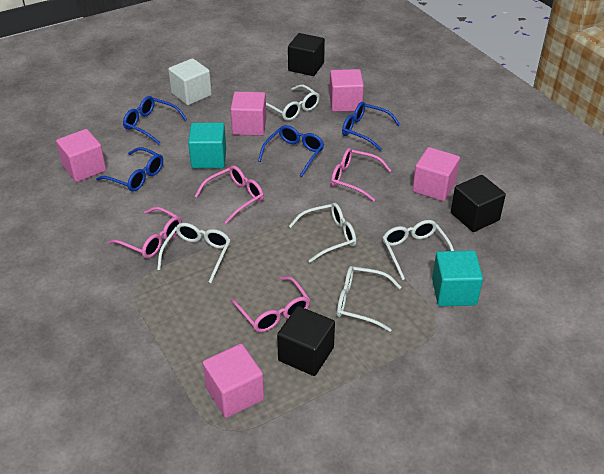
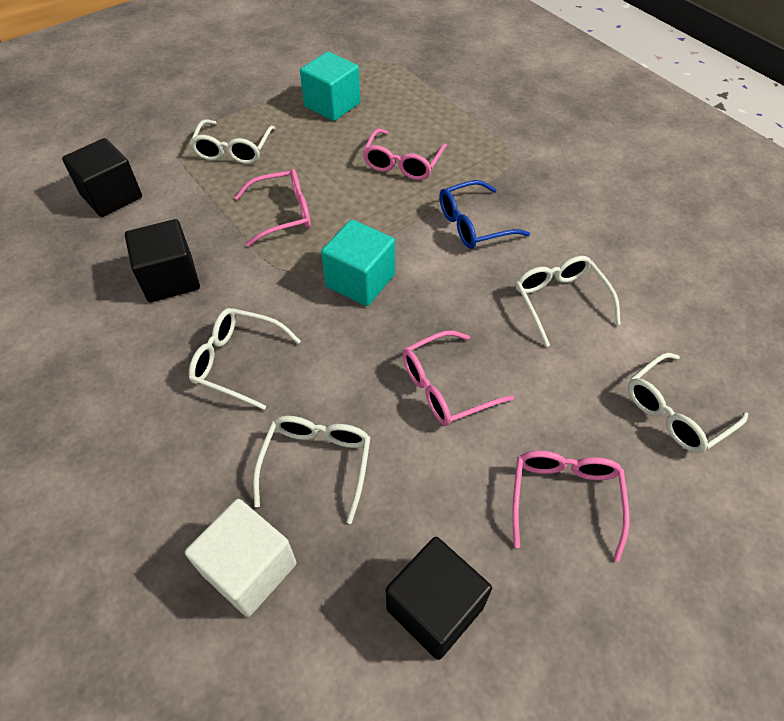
blue glasses: [96,147,163,192] [123,96,187,144] [258,125,324,177] [342,102,401,151] = 4 -> [439,180,530,249] = 1
pink cube: [56,129,106,182] [203,344,264,418] [230,91,266,136] [329,69,364,112] [412,147,460,201] = 5 -> none = 0

